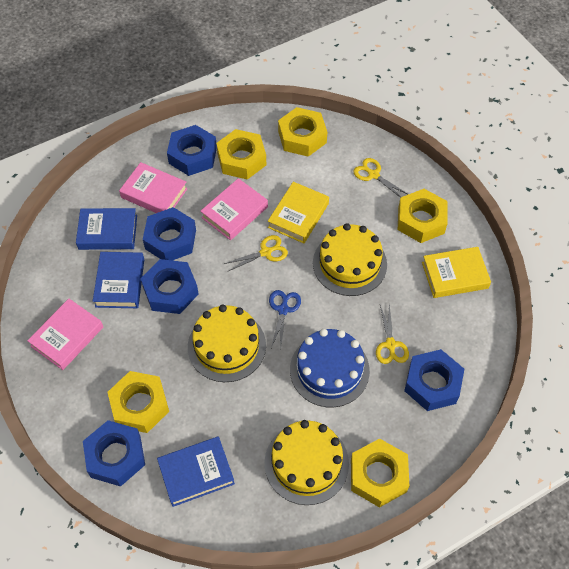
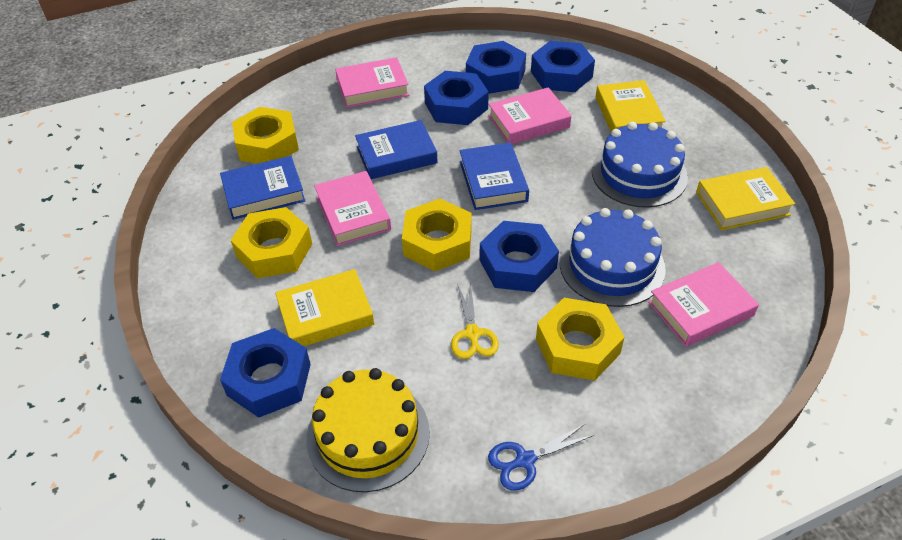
blue cake: [290,329,370,407] = 1 -> [560,208,666,307] [592,122,688,208] = 2
pink book: [27,299,103,370] [119,162,188,213] [200,178,268,240] = 3 -> [314,171,391,246] [335,57,409,108] [488,87,571,144] [648,262,759,347] = 4
yellow book: [268,182,329,244] [422,247,491,298] = 2 -> [275,269,374,346] [596,80,666,132] [696,167,795,230] = 3
yellow cake: [188,305,266,382] [265,420,349,505] [313,223,387,296] = 3 -> [307,368,430,492] = 1
yellow nut: [107,371,169,433] [216,129,266,180] [278,107,327,157] [351,438,409,508] [398,189,448,243] = 5 -> [231,207,312,278] [232,107,299,164] [402,199,472,271] [536,298,624,380] = 4
yellow scissors: [224,235,288,272] [353,158,407,198] [376,304,409,364] = 3 -> [451,282,499,359] = 1

